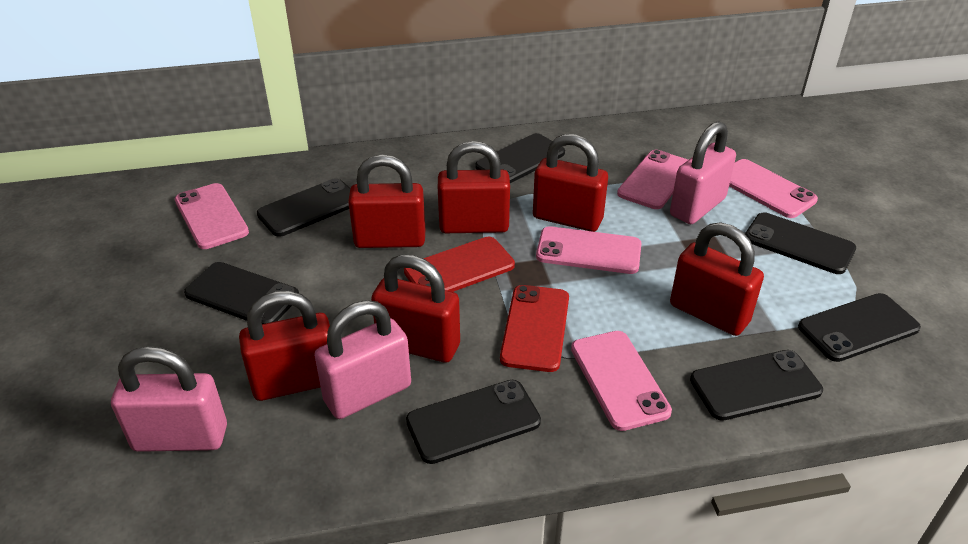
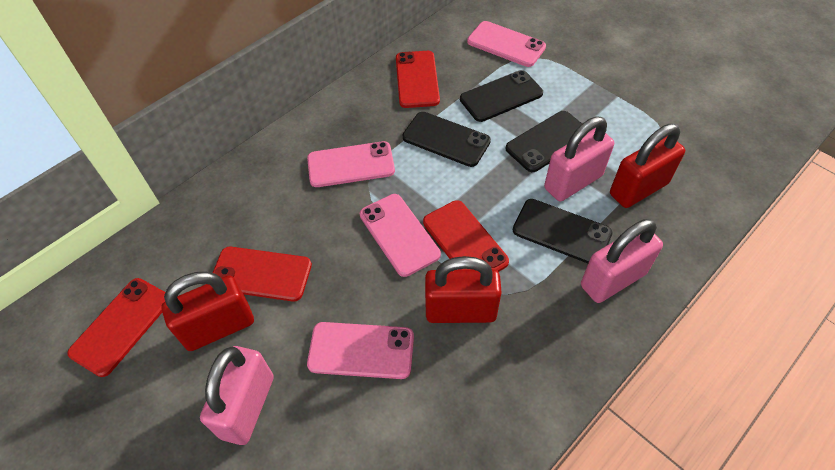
black phone: [184,262,299,324] [257,178,351,237] [406,380,541,464] [475,133,565,183] [690,350,823,421] [745,212,856,274] [798,293,921,362] = 7 -> [403,112,491,167] [460,70,543,122] [505,111,582,172] [513,199,613,263] = 4
pink phone: [175,183,249,249] [536,226,642,274] [571,331,672,431] [617,150,688,209] [729,159,818,218] = 5 -> [307,141,395,187] [307,322,414,379] [360,194,441,277] [467,21,546,67] = 4
red padlock: [239,291,330,401] [348,154,425,248] [371,255,460,363] [438,141,510,233] [533,134,608,232] [670,222,764,336] = 6 -> [161,271,254,351] [425,256,502,323] [610,124,685,208] = 3
red phone: [404,237,515,292] [500,285,569,372] = 2 -> [67,278,165,377] [213,247,312,302] [396,51,440,108] [423,200,509,272] = 4

